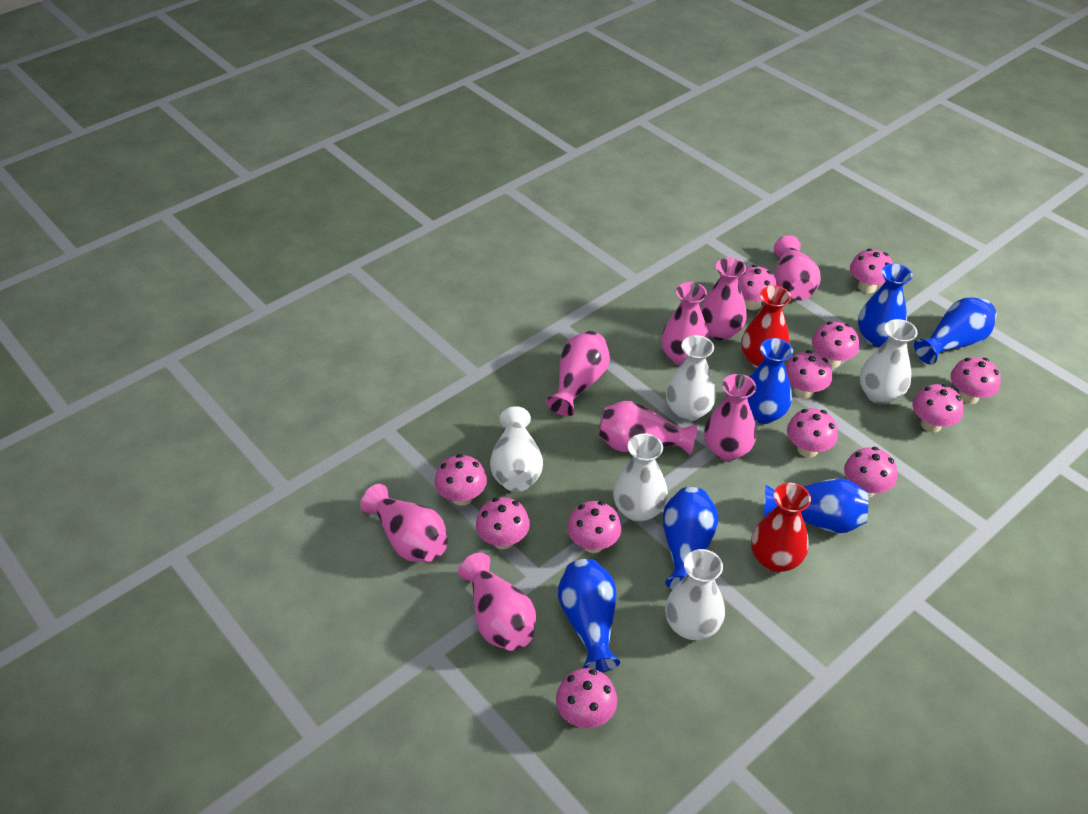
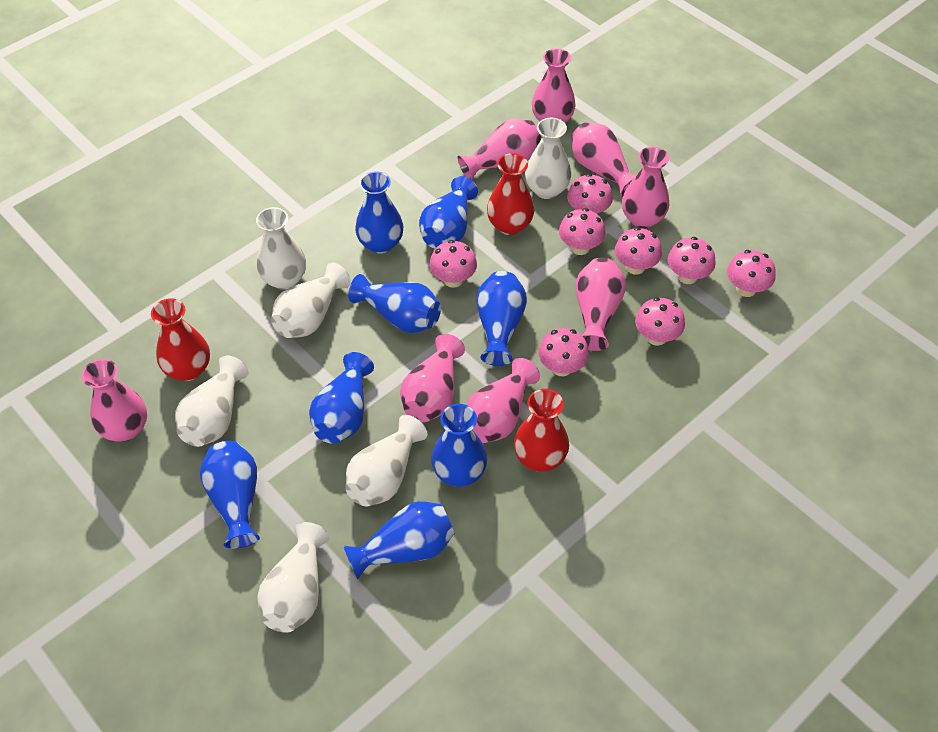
blue vase: [558,559,620,672] [662,487,719,589] [747,338,793,424] [764,478,868,533] [858,264,913,347] [914,298,997,365] = 6 -> [200,441,260,549] [309,352,374,444] [344,501,454,579] [348,274,441,333] [355,172,404,254] [419,176,478,248] [431,404,487,487] [476,271,527,366] = 8
pink mushroom: [435,454,487,506] [476,497,530,549] [556,668,617,728] [567,501,621,553] [738,265,777,310] [785,350,832,399] [787,408,838,457] [812,321,859,368] [844,447,897,498] [850,249,894,293] [912,384,963,433] [951,357,1001,404] = 12 -> [429,240,477,287] [538,328,589,376] [559,208,606,255] [567,174,613,214] [615,227,662,275] [635,297,685,346] [668,237,716,284] [727,250,776,297] = 8
red vase: [741,286,791,368] [751,483,811,572] = 2 -> [151,298,210,381] [487,153,534,235] [514,389,569,472] = 3
white vase: [490,406,543,492] [613,433,668,522] [665,549,725,640] [666,335,716,421] [860,319,918,404] = 5 -> [175,355,249,447] [256,207,306,290] [257,522,329,633] [271,262,351,338] [345,415,428,506] [525,118,571,199] = 6

